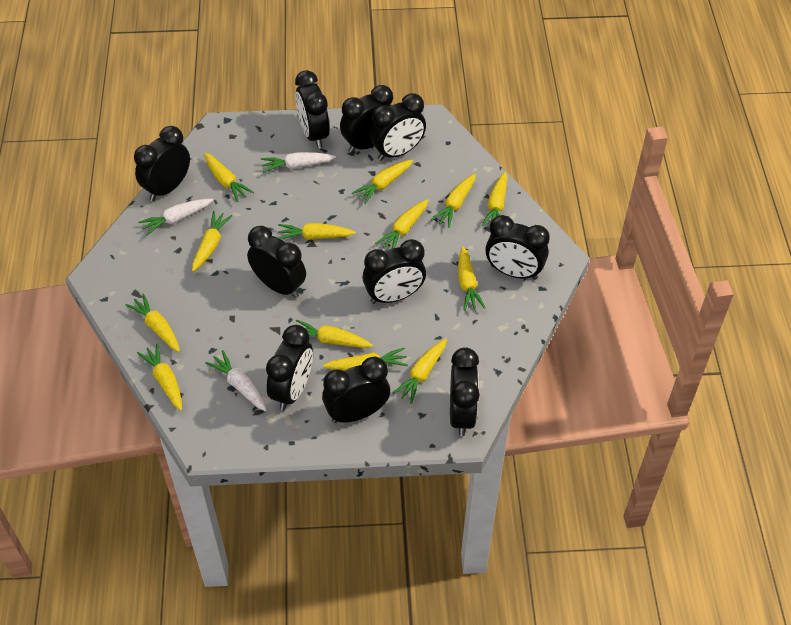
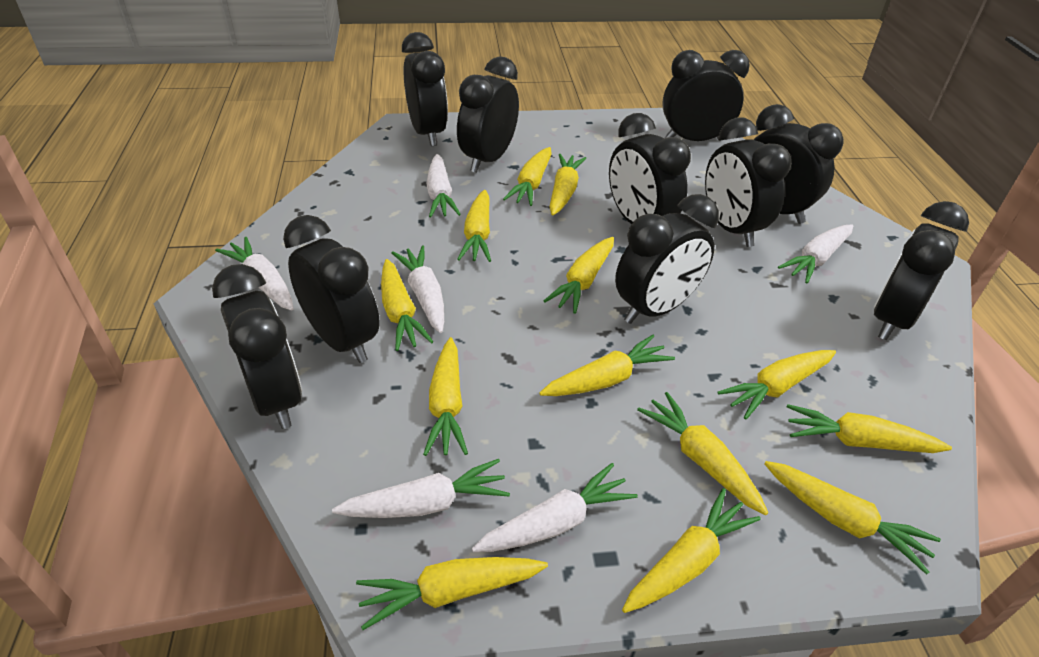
white carrot: [138,199,213,236] [205,350,266,411] [261,152,336,173] = 3 -> [215,237,294,310] [332,459,510,518] [392,245,444,333] [426,154,461,218] [472,463,638,552] [778,224,854,283] = 6

